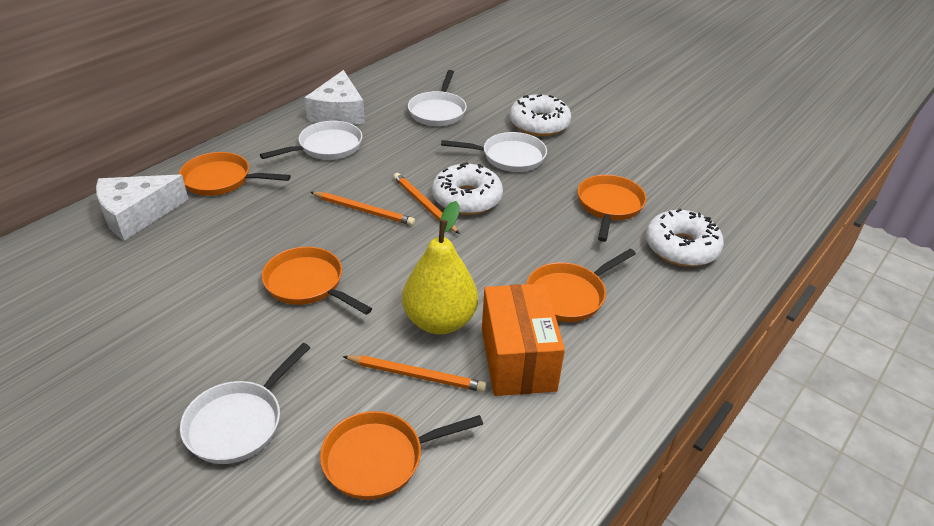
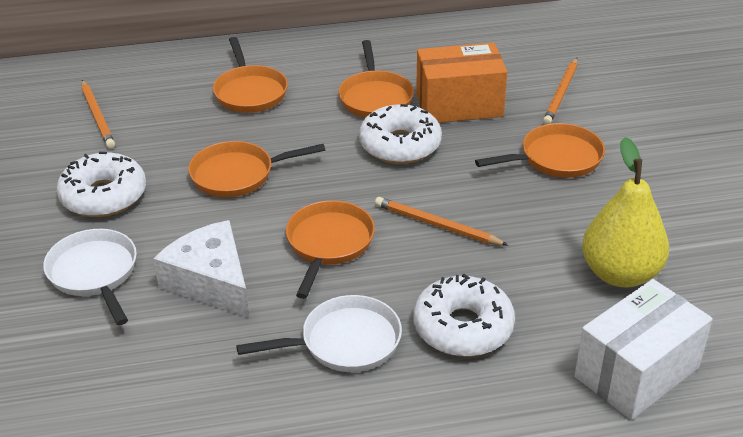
white box: none = 0 -> [575,279,713,420] = 1
white cheese: [96,175,189,241] [305,70,365,125] = 2 -> [153,220,250,318] = 1
white pan: [180,343,310,464] [260,121,362,160] [408,70,467,126] [441,132,547,172] = 4 -> [43,229,137,325] [236,295,402,372] = 2

